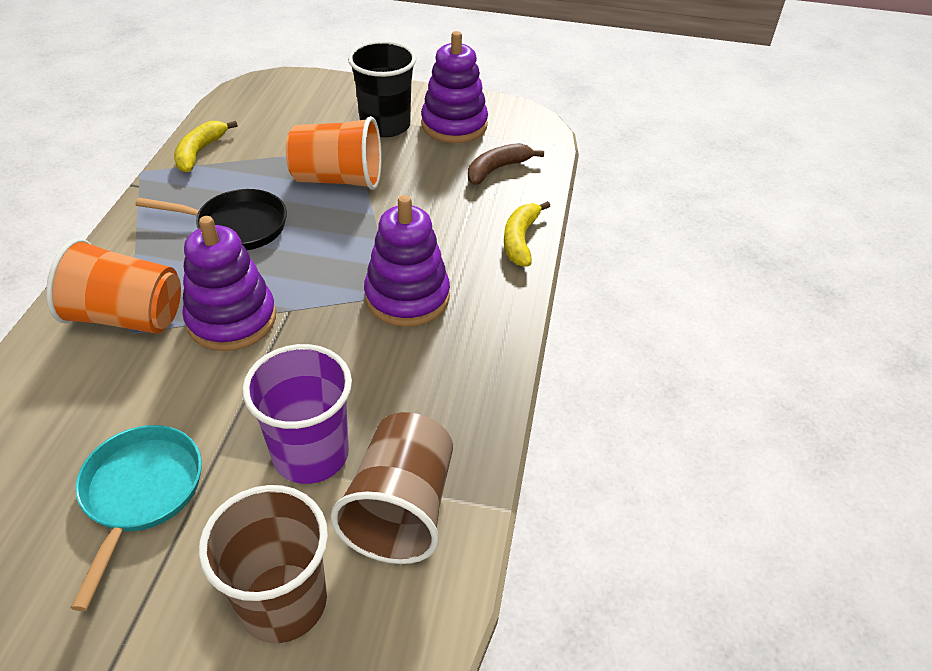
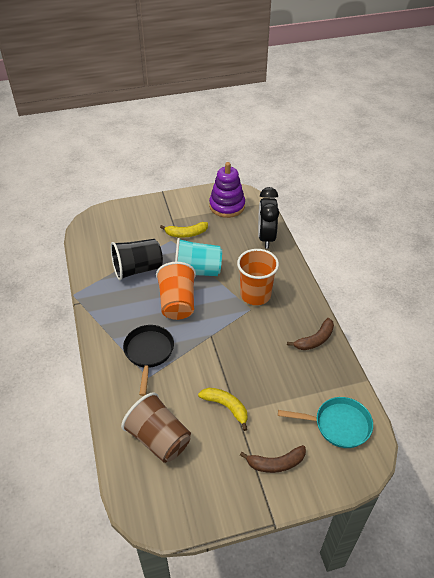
black clock: none = 0 -> [258,187,279,249] = 1
brown banana: [468,143,544,185] = 1 -> [240,445,306,473] [287,318,334,350] = 2
brown cup: [199,485,328,643] [331,412,453,564] = 2 -> [121,392,191,463] = 1
purple cup: [242,344,352,484] = 1 -> none = 0
purple stacking toy: [182,216,276,351] [364,195,450,327] [421,31,488,143] = 3 -> [209,162,245,218] = 1
turquoise cup: none = 0 -> [175,238,222,276] = 1

